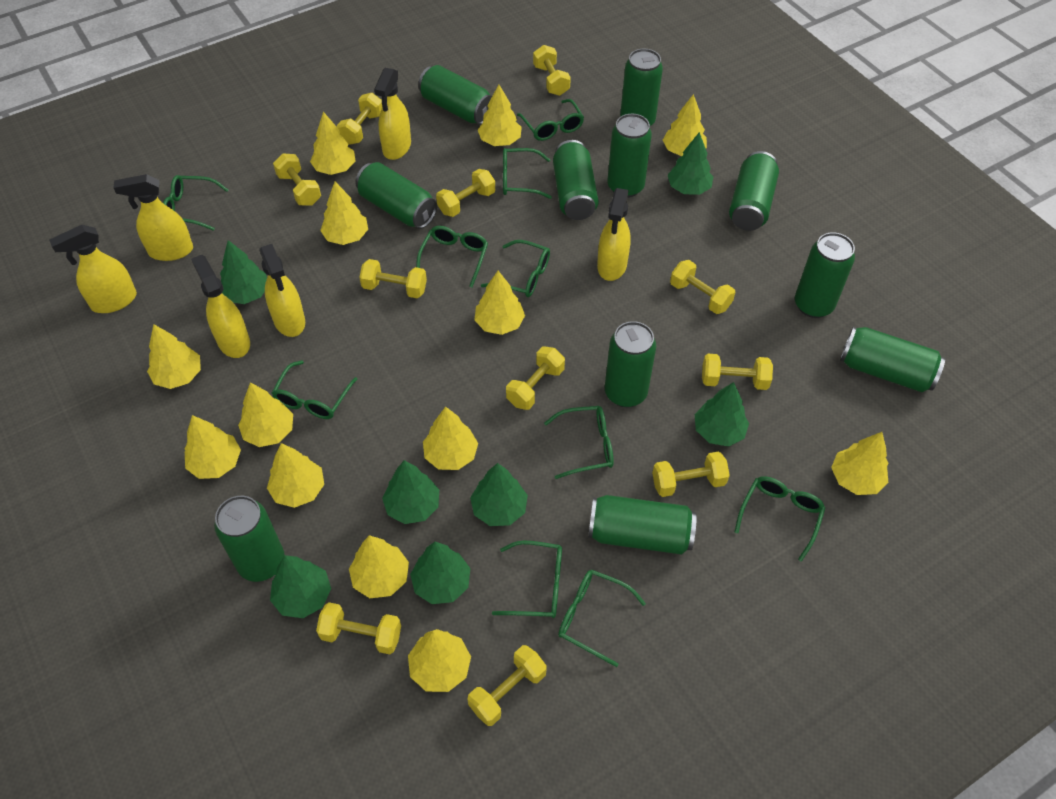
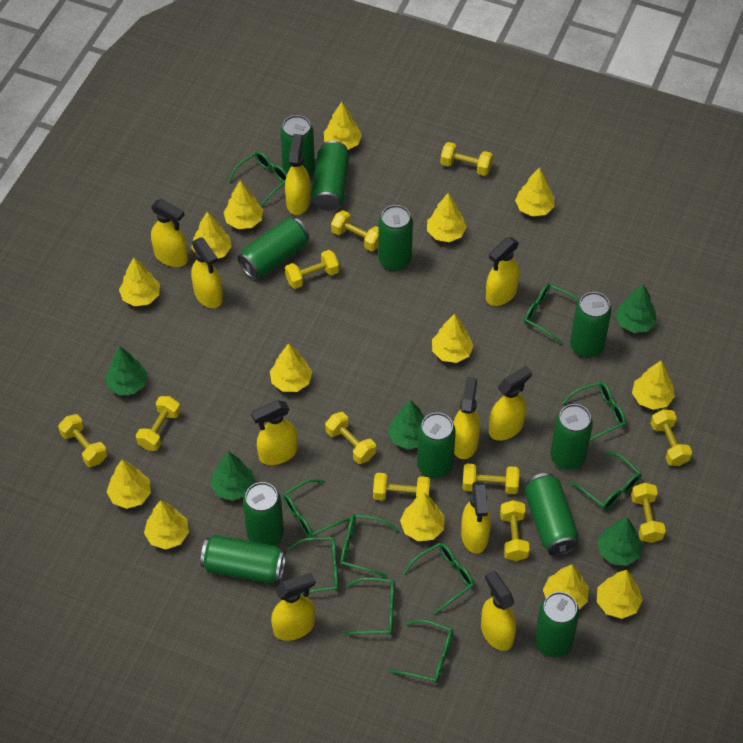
green tree: [220,240,267,304] [270,555,331,618] [382,460,439,524] [410,542,471,604] [470,463,528,526] [668,132,713,195] [695,382,749,447] = 7 -> [105,346,148,395] [210,451,255,501] [388,400,425,449] [597,517,643,566] [615,284,657,333] = 5
yellow spray bottle: [49,225,137,313] [114,174,193,261] [191,255,250,358] [259,244,305,337] [374,68,411,160] [597,188,631,281] = 6 -> [151,199,188,267] [191,237,223,308] [251,400,298,465] [271,572,316,641] [285,134,311,215] [453,377,480,459] [461,482,491,554] [481,571,516,651] [486,237,520,306] [489,366,532,441] = 10
yellow tree: [147,324,201,389] [185,415,241,479] [238,383,293,447] [267,443,324,508] [310,112,355,175] [320,182,368,245] [349,535,409,598] [408,629,471,692] [423,406,478,470] [475,271,525,335] [478,84,522,146] [663,94,707,156] [831,432,888,495] = 13 -> [107,459,151,509] [119,257,160,306] [144,500,189,549] [191,211,232,259] [223,180,263,229] [270,343,312,392] [324,102,362,150] [400,493,445,541] [427,193,467,242] [432,313,474,363] [515,167,555,216] [543,565,589,609] [597,570,643,619] [632,360,675,410] = 14

